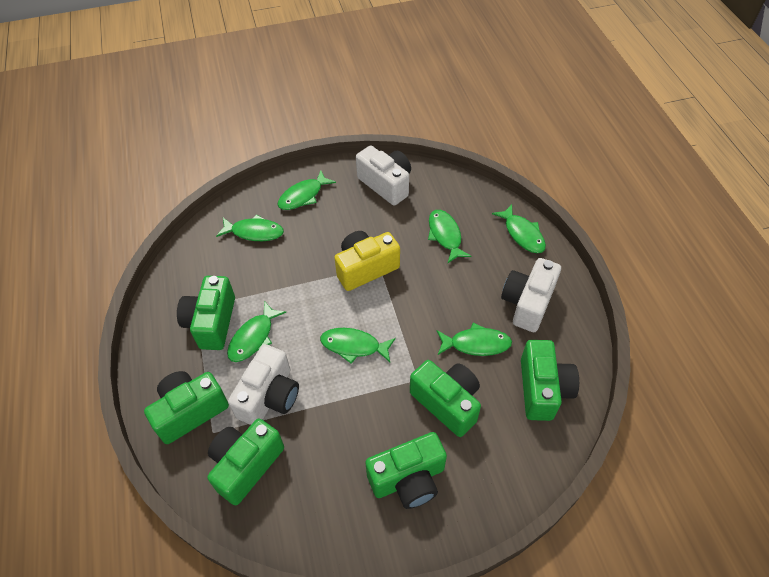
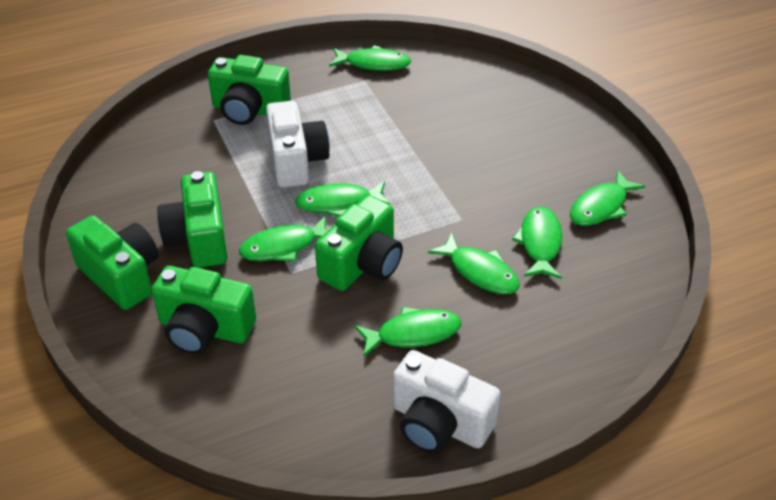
green camera: [144,371,229,444] [177,276,235,350] [207,419,284,505] [365,432,447,509] [410,360,481,437] [521,340,579,421] = 6 -> [66,215,159,310] [152,266,256,354] [157,171,228,268] [208,55,291,125] [315,195,403,291] = 5
white camera: [228,344,299,425] [356,146,411,206] [501,258,561,332] = 3 -> [266,101,330,188] [393,350,500,453] = 2
yellow camera: [334,231,400,291] = 1 -> none = 0

